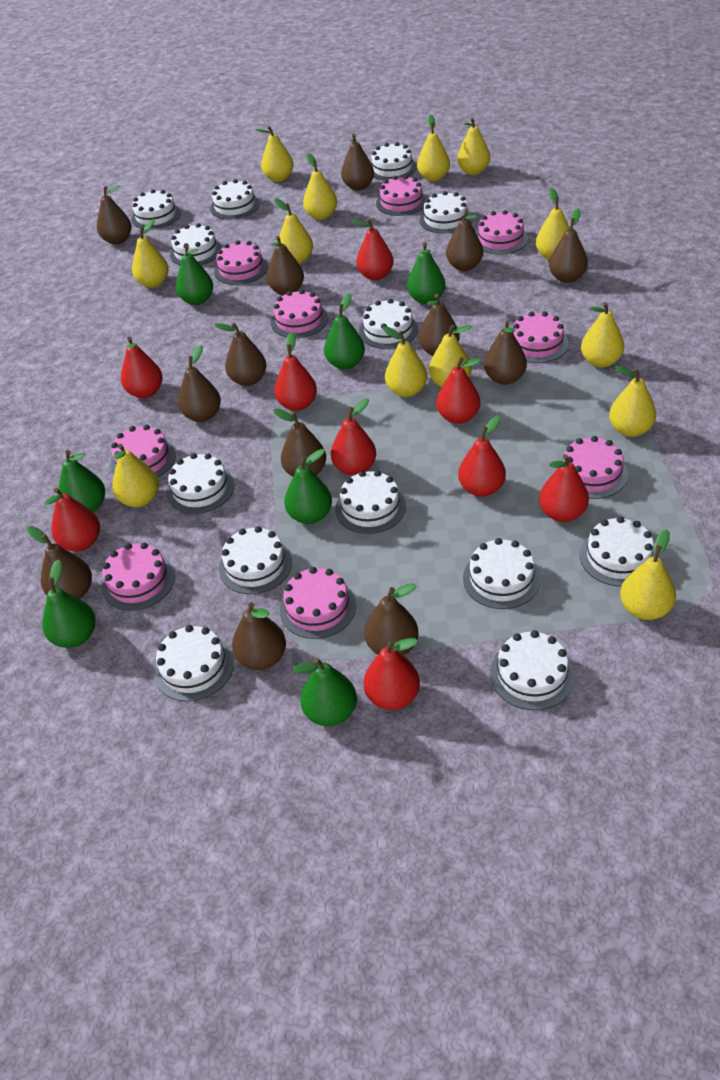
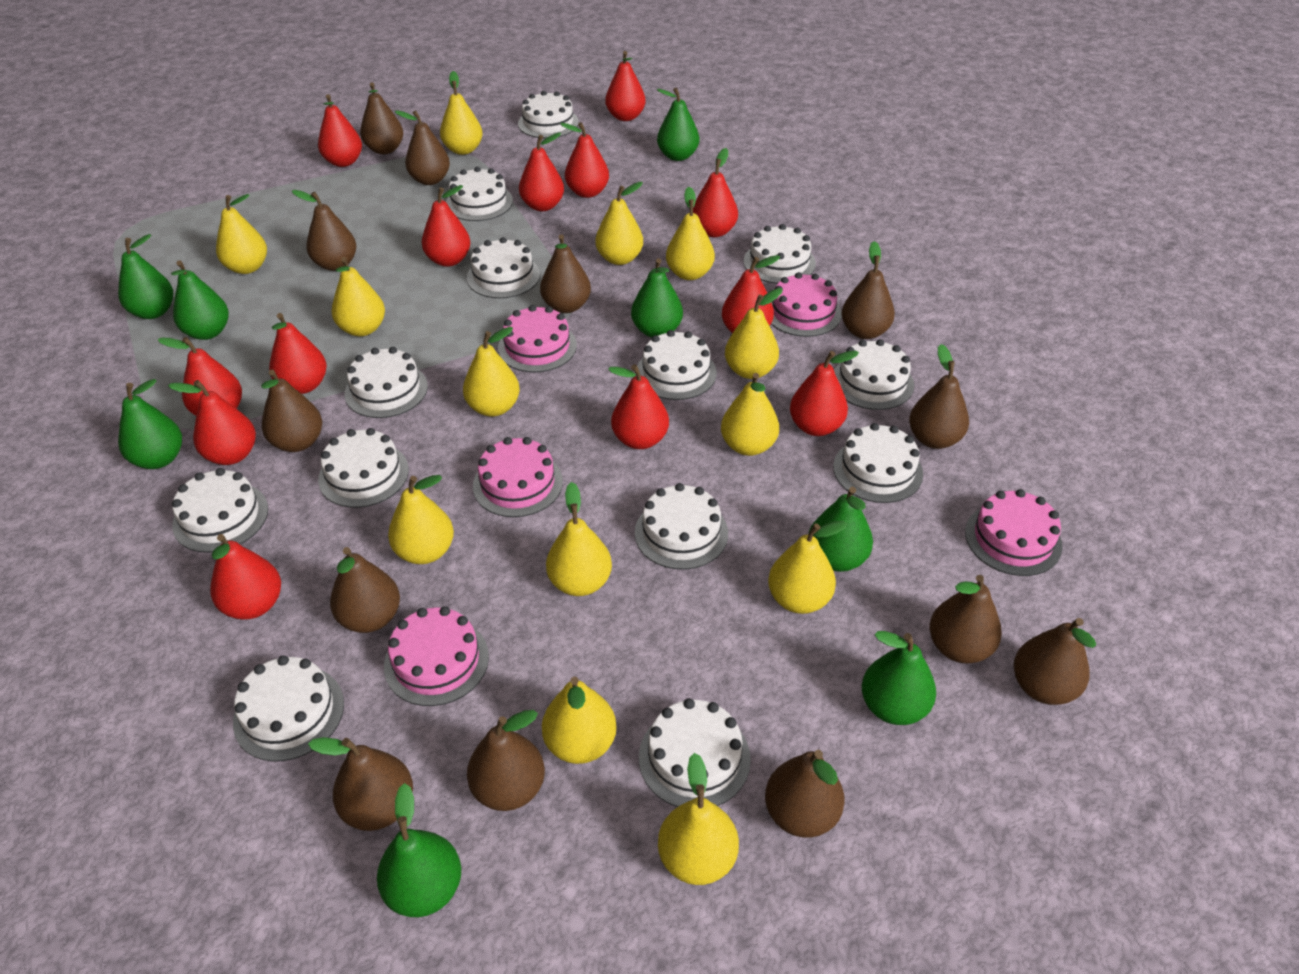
green pear: [42,560,96,648] [59,450,105,512] [176,245,213,305] [284,449,332,524] [293,657,357,726] [324,293,365,370] [407,242,445,304] = 7 -> [118,234,173,319] [118,379,182,469] [171,260,229,340] [377,783,461,917] [631,258,683,337] [657,87,699,161] [808,487,873,572] [862,631,936,725] = 8
pink cake: [101,543,175,611] [110,425,176,477] [214,240,268,285] [271,289,328,338] [279,567,356,639] [376,175,427,216] [476,210,528,254] [512,311,568,363] [556,436,628,499] = 9 -> [384,606,489,706] [473,437,563,517] [498,305,577,372] [771,272,842,337] [965,489,1063,576] = 5
red pear: [45,488,100,552] [121,336,163,398] [274,332,317,411] [331,398,376,476] [352,219,394,280] [364,638,420,710] [436,357,481,424] [458,416,506,497] [539,454,589,522] = 9 -> [158,337,242,416] [168,380,256,465] [210,534,281,620] [269,313,327,394] [318,94,362,167] [422,185,471,267] [519,132,564,211] [560,122,609,198] [605,51,646,121] [608,364,669,449] [693,148,738,237] [722,255,780,333] [790,351,859,436] = 13

